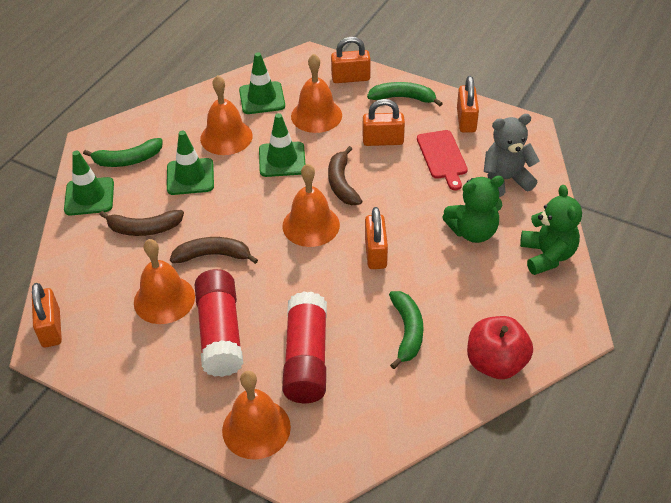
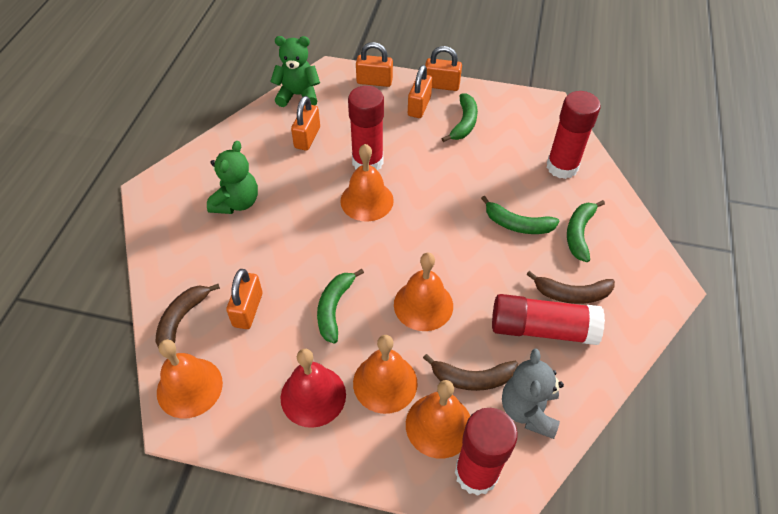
green banana: [83,138,163,167] [367,82,443,106] [389,291,424,369] = 3 -> [317,269,364,343] [442,93,478,142] [481,196,560,234] [567,200,605,262] = 4
green traffic cone: [64,151,114,216] [167,131,214,195] [239,52,285,114] [259,113,306,177] = 4 -> none = 0
red apple: [467,316,533,379] = 1 -> none = 0
red bell: none = 0 -> [280,349,346,428] = 1
red cutting board: [417,130,468,190] = 1 -> none = 0
red glue stick: [195,269,243,377] [282,291,327,403] = 2 -> [348,86,384,171] [455,408,518,496] [492,294,605,345] [547,91,601,179] = 4

